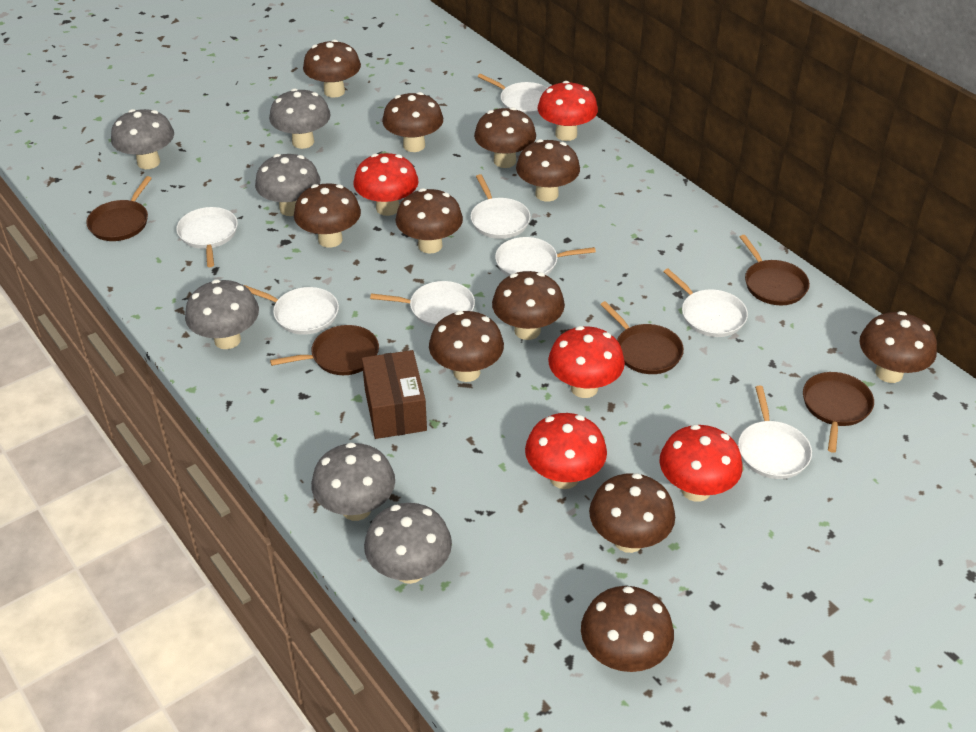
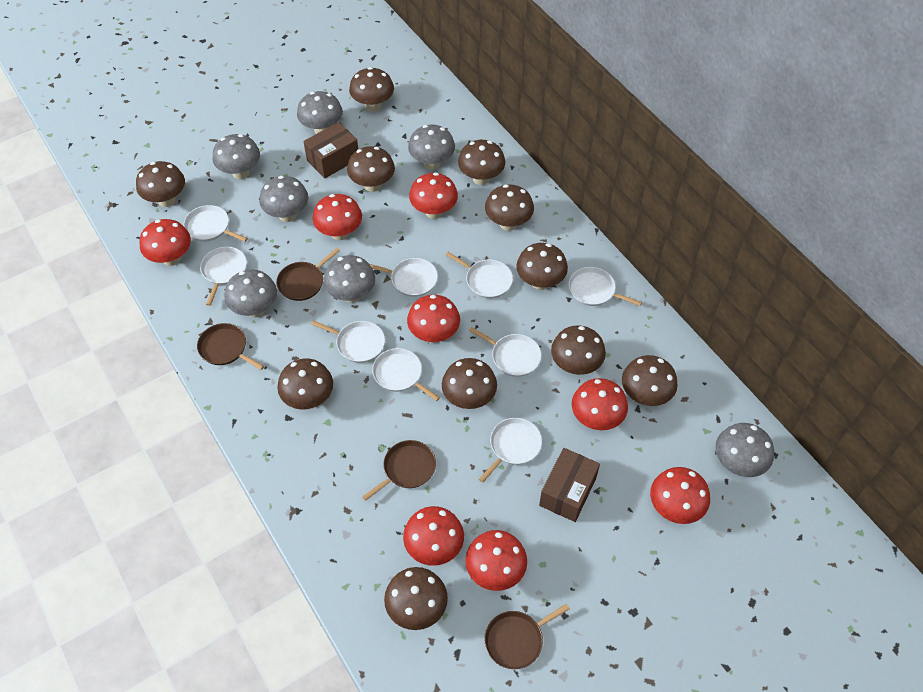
brown box: [362,350,427,439] = 1 -> [303,122,358,178] [539,448,600,522] = 2
brown pan: [86,176,152,241] [270,325,379,375] [600,301,684,374] [740,235,810,305] [803,372,874,453] = 5 -> [197,323,264,370] [276,248,340,301] [362,440,436,501] [484,604,570,669] = 4
grey mushroom: [111,109,174,169] [185,279,259,349] [255,154,320,216] [269,88,331,149] [311,442,395,521] [364,503,452,584] = 6 -> [213,134,260,179] [225,270,277,317] [259,176,308,222] [297,91,343,134] [324,255,375,303] [408,125,455,170] [715,423,774,477] = 7
red mushroom: [354,153,419,216] [525,413,607,489] [538,81,598,141] [548,326,625,398] [660,425,743,502] = 5 -> [140,219,191,266] [313,194,362,240] [403,506,464,566] [407,295,460,343] [409,173,458,219] [465,530,527,591] [572,378,628,430] [650,467,710,524] = 8
white pan: [176,207,238,267] [244,285,339,335] [370,281,475,327] [471,174,531,239] [478,74,547,116] [495,237,596,276] [663,269,748,337] [738,386,812,479] = 8 -> [184,205,248,242] [200,247,247,306] [311,320,385,363] [370,258,438,297] [372,348,440,401] [446,252,513,298] [469,327,541,377] [479,418,542,482] [569,267,642,306] = 9

